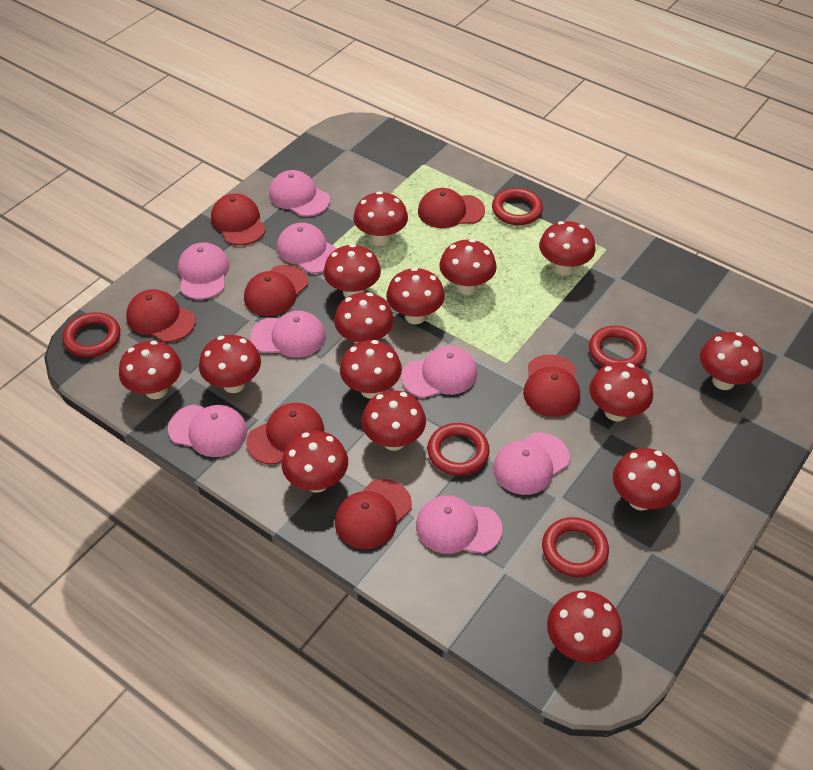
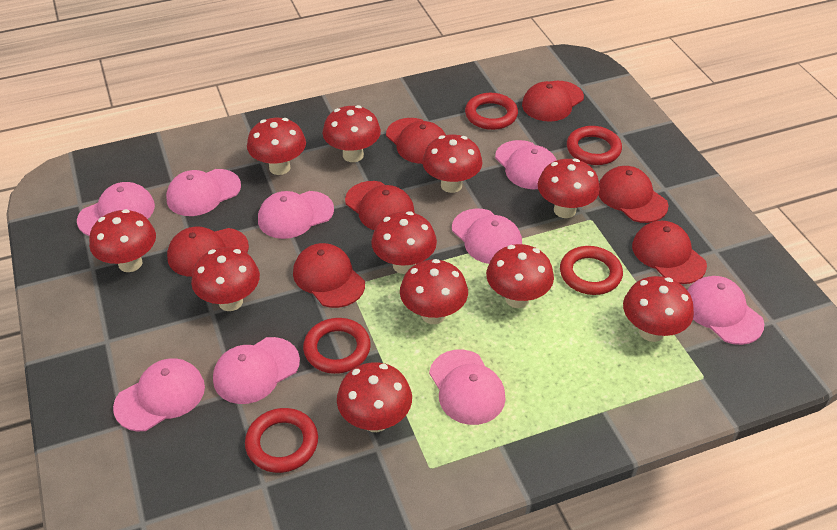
pink cap: [168,404,247,457] [178,242,230,300] [250,311,326,358] [269,170,330,217] [277,223,337,273] [401,346,477,398] [416,496,502,554] [493,433,570,495] = 8 -> [77,182,155,236] [113,358,205,431] [166,169,241,216] [213,337,300,404] [258,191,334,239] [429,350,506,425] [452,208,522,264] [495,140,557,189] [687,276,764,345] = 9
red mushroom: [119,341,182,399] [199,335,261,393] [282,431,348,493] [324,244,381,298] [334,292,394,344] [340,340,402,399] [353,191,408,246] [361,390,426,451] [386,268,445,324] [439,239,497,295] [539,221,596,276] [547,591,622,663] [590,362,653,421] [613,448,681,511] [700,332,763,390] = 15 -> [89,209,156,272] [191,247,260,311] [247,118,306,175] [323,105,381,162] [337,362,412,432] [371,211,437,274] [400,259,468,324] [422,134,482,193] [486,244,554,308] [538,159,600,218] [623,276,694,342] = 11

